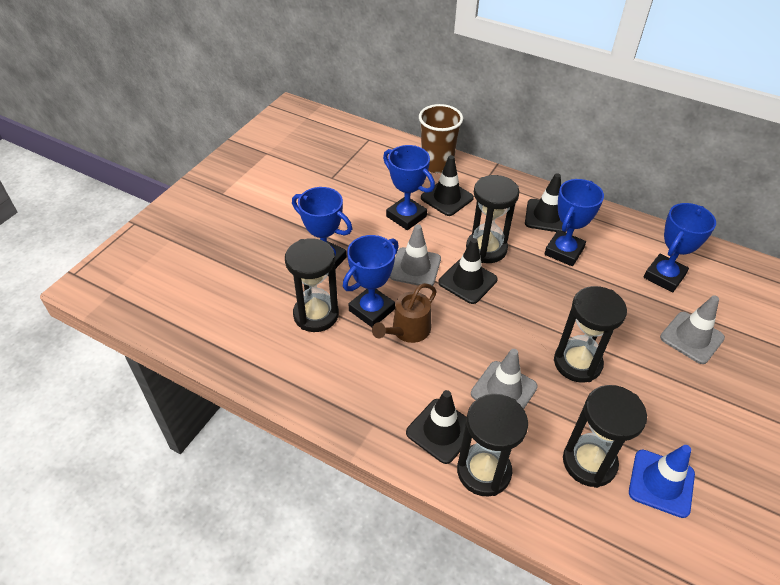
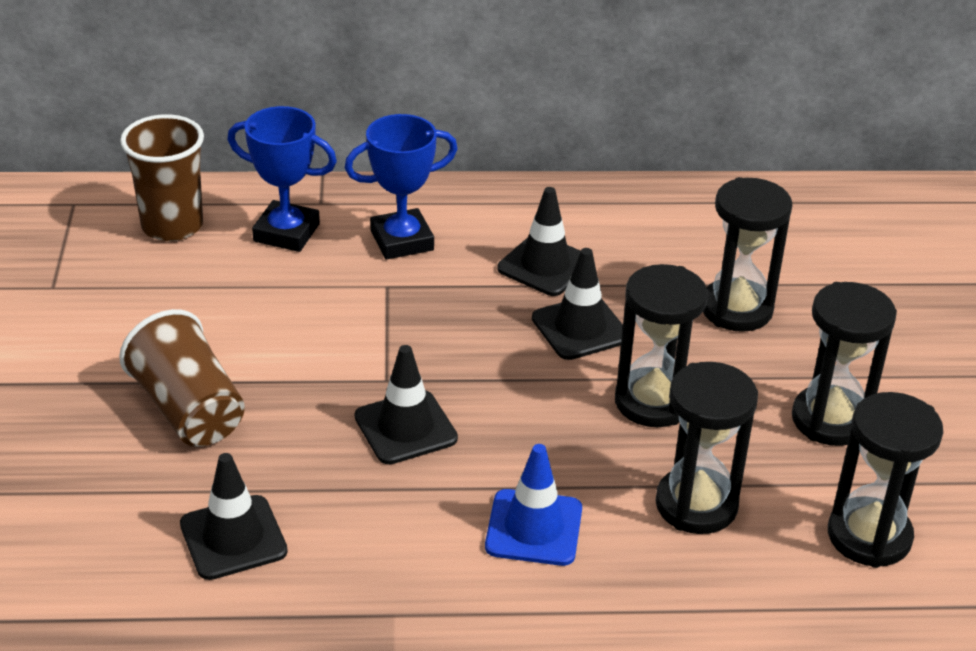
blue trophy: [292,187,352,269] [343,235,399,327] [383,145,435,230] [544,179,604,266] [644,203,716,292] = 5 -> [227,106,337,252] [345,114,458,260] = 2
brown cup: [419,104,463,173] = 1 -> [119,309,245,447] [120,114,204,241] = 2
brown watering can: [372,283,437,343] = 1 -> none = 0
grey traffic cone: [390,224,441,286] [471,349,538,409] [660,296,725,364] = 3 -> none = 0

